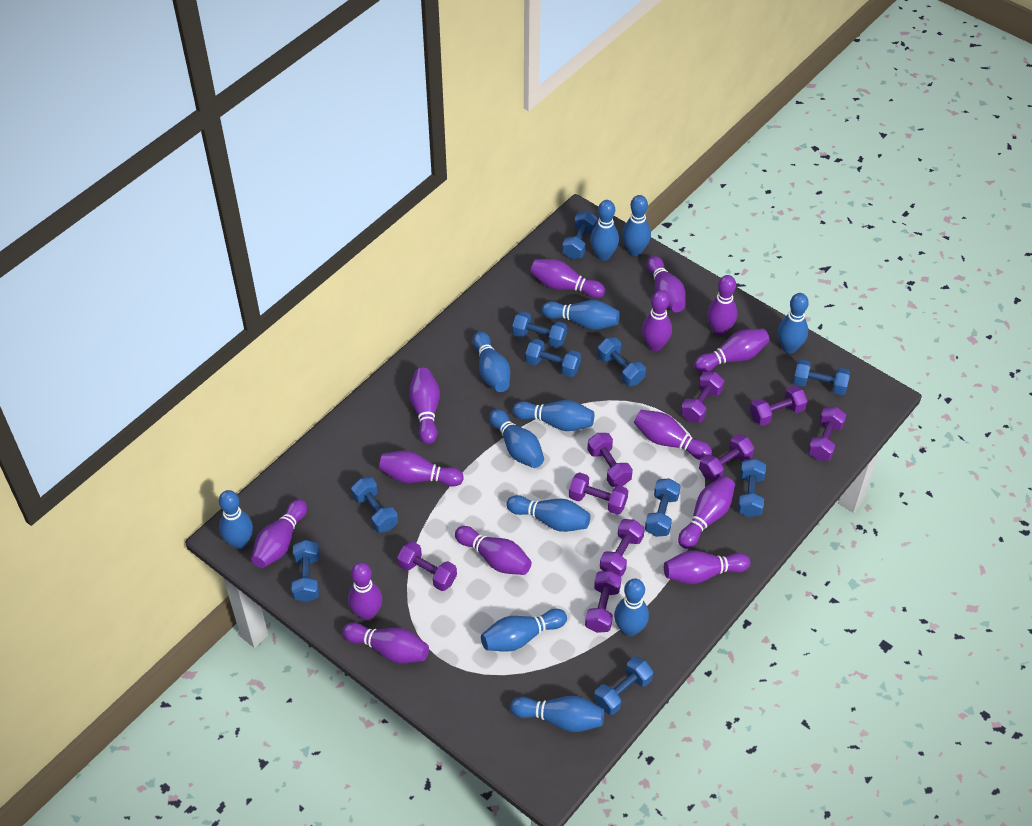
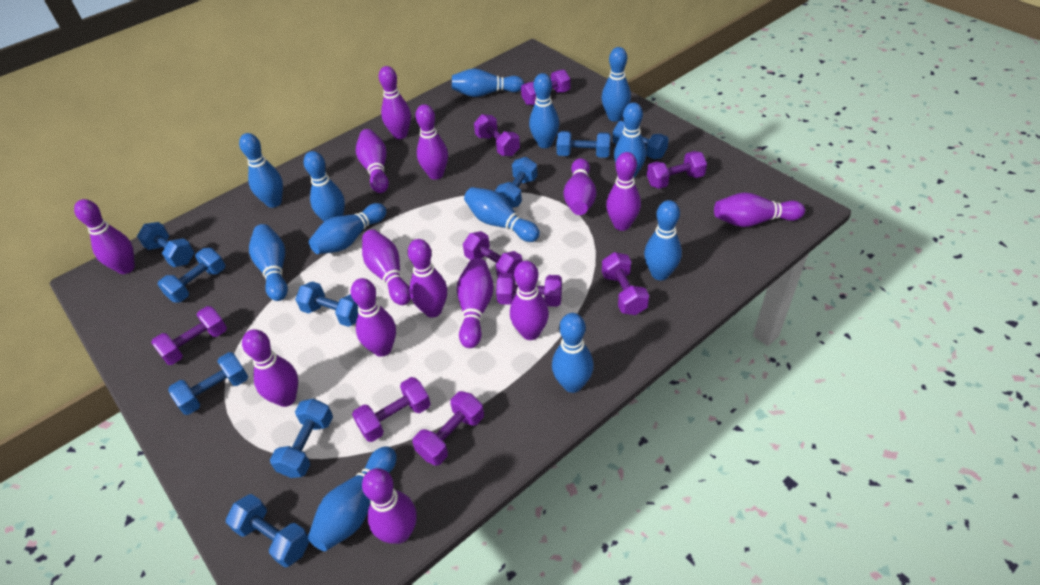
blue dumbbell: [292,540,320,602] [351,477,398,533] [512,311,567,348] [525,339,581,377] [562,211,597,259] [594,657,653,715] [598,337,646,386] [645,478,681,537] [738,459,766,517] [793,359,850,395] = 10 -> [137,222,195,267] [157,248,225,303] [168,352,248,415] [226,494,310,567] [270,399,333,478] [295,282,358,327] [495,157,538,208] [557,131,611,158] [612,121,669,159] = 9

